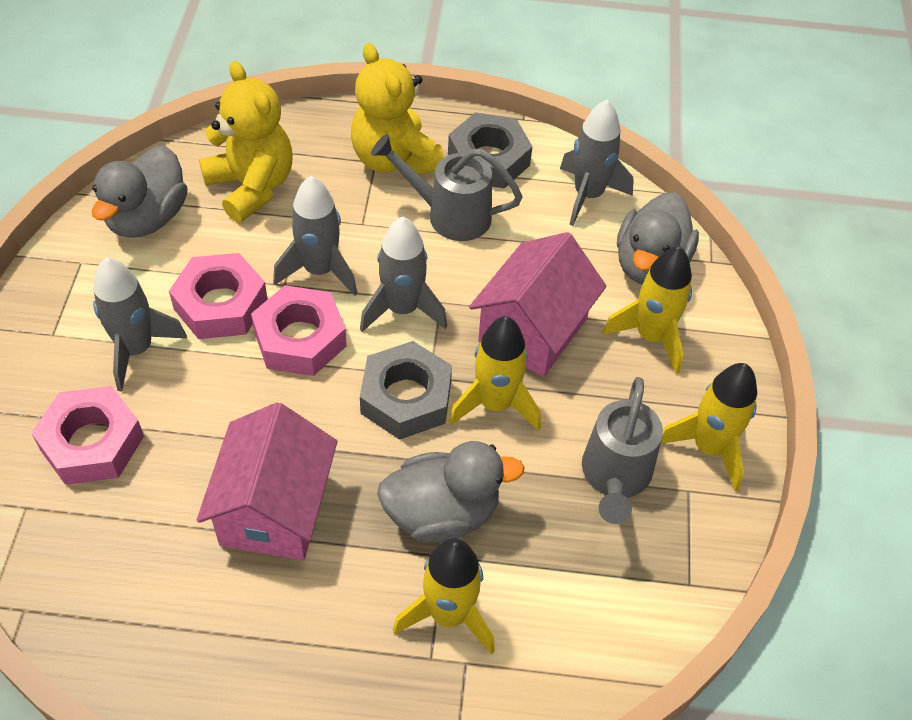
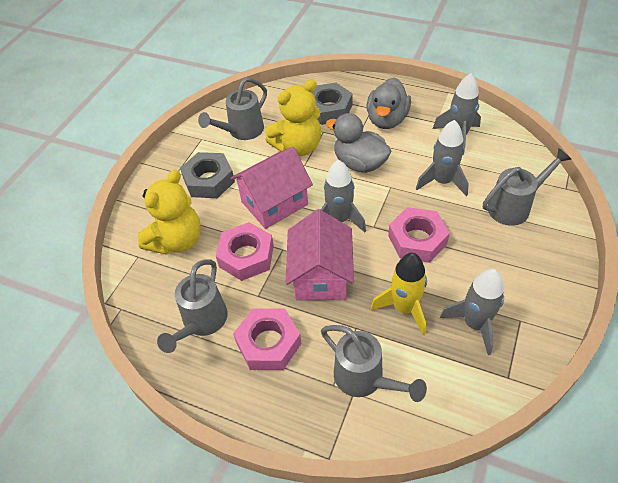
grey duck: [92,146,188,238] [377,441,525,543] [617,192,699,284] = 3 -> [326,113,391,173] [366,77,411,129] = 2
grey watering can: [371,134,523,241] [582,377,663,524] = 2 -> [157,259,228,353] [198,78,267,140] [321,325,427,402] [483,148,572,226] = 4
yellow rocket: [393,538,495,655] [449,316,541,431] [602,246,692,374] [661,363,757,491] = 4 -> [371,253,427,335] = 1

